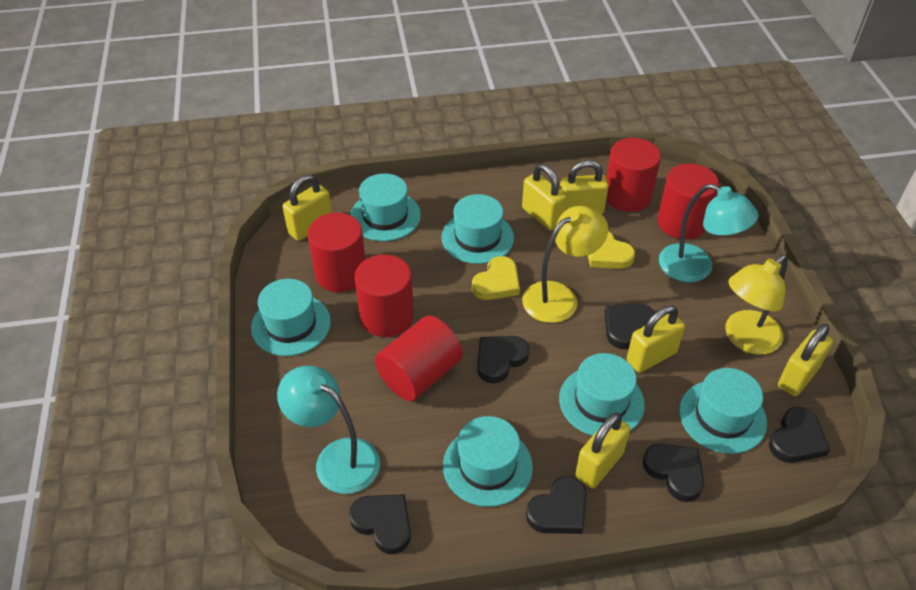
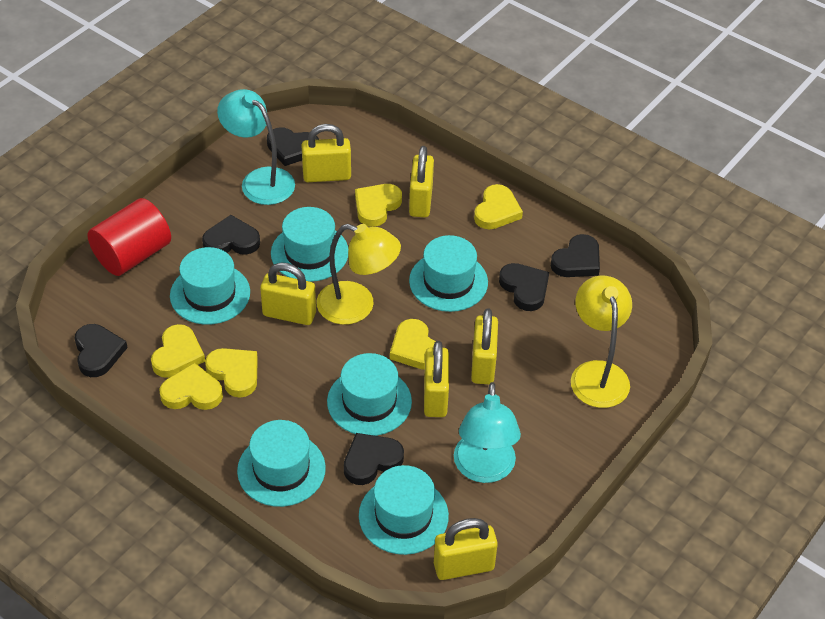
red cylinder: [308,213,365,292] [355,254,414,337] [375,316,463,401] [606,138,661,212] [657,163,719,240] = 5 -> [87,198,171,276] = 1
yellow heart: [472,256,520,300] [588,231,635,269] = 2 -> [151,324,205,378] [159,363,223,410] [205,348,258,398] [355,184,402,227] [390,319,436,370] [474,184,523,230] = 6

